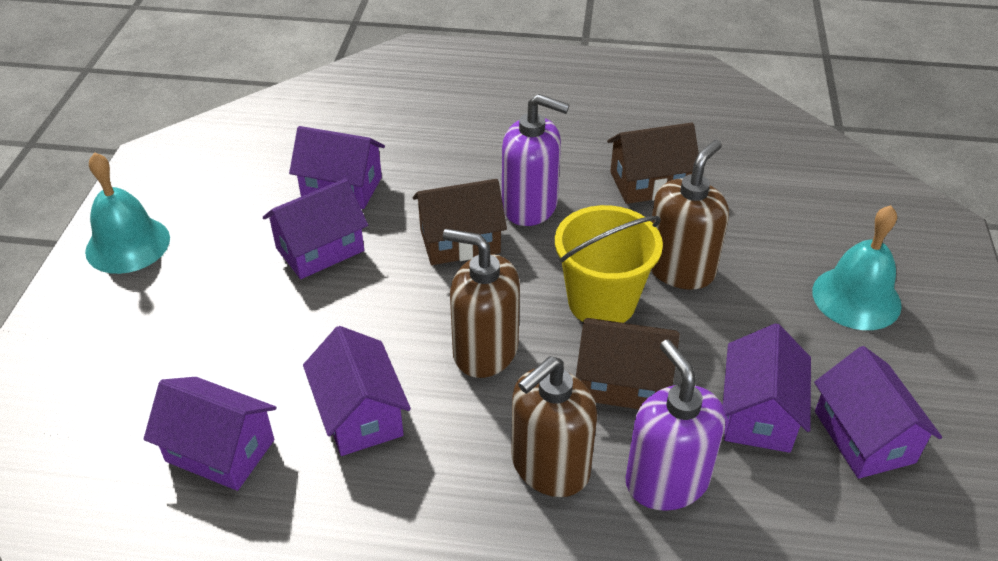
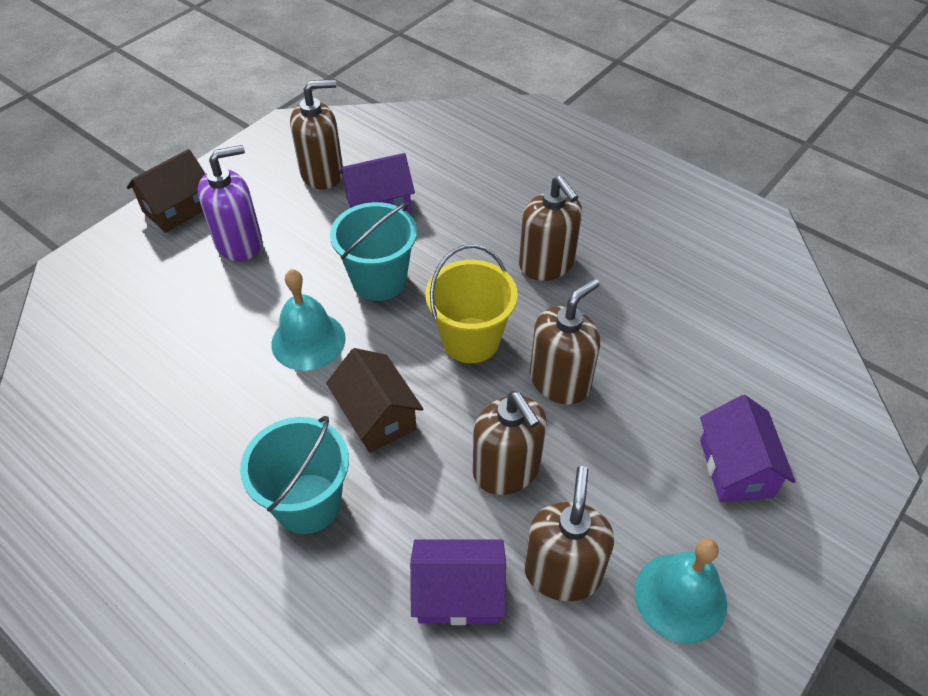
brown house: [413,179,507,265] [576,318,680,409] [607,123,699,204] = 3 -> [127,149,206,233] [326,348,423,453] = 2
brown soap dispenser: [443,229,520,378] [511,356,597,497] [651,140,729,290] = 3 -> [290,79,343,190] [473,391,547,495] [519,176,582,281] [525,466,614,601] [530,278,600,404] = 5
purple house: [144,377,276,491] [263,179,368,279] [289,126,385,209] [303,326,411,456] [723,323,811,453] [814,346,942,479] = 6 -> [339,153,415,213] [410,539,506,625] [700,395,796,502] = 3
purple soap dispenser: [502,94,570,226] [626,340,726,511] = 2 -> [198,145,262,261] = 1
turquoise bucket: none = 0 -> [240,416,349,534] [330,202,417,301] = 2

